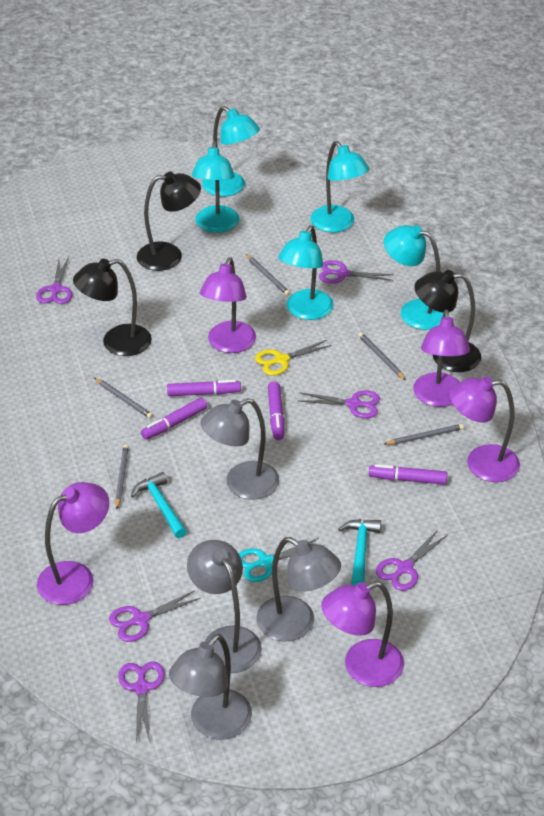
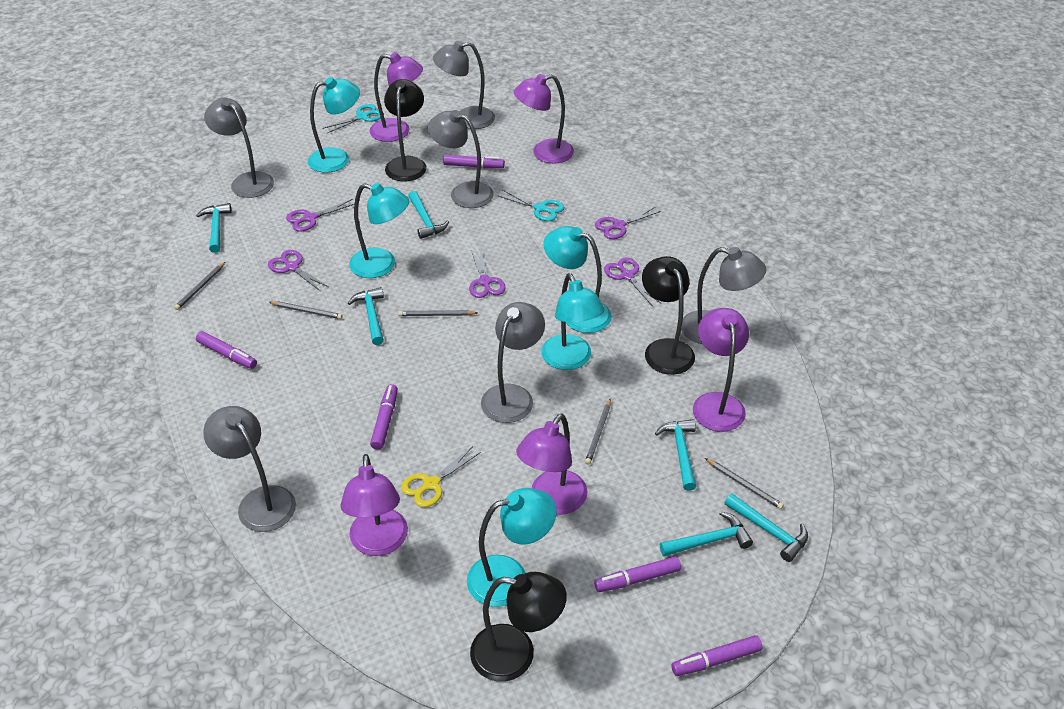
grey lamp: [169,634,252,740] [187,540,262,673] [201,398,280,500] [256,537,341,642] = 4 -> [203,406,296,532] [204,98,274,198] [428,110,494,208] [433,41,495,129] [481,302,545,423] [681,247,766,344] = 6
purple marker: [141,398,207,440] [167,380,241,396] [268,381,284,440] [369,464,447,485] = 4 -> [196,331,257,369] [370,384,398,450] [443,155,505,168] [594,556,681,592] [671,635,762,676] = 5
purple scissors: [36,257,72,304] [109,590,201,642] [118,661,165,742] [299,391,380,418] [319,260,394,283] [376,530,447,591] = 6 -> [268,250,329,292] [286,199,354,232] [469,247,506,298] [595,207,661,239] [604,257,661,307] = 5
turquoise hammer: [131,472,187,538] [338,519,381,586] = 2 -> [196,203,232,253] [348,287,384,345] [408,191,449,239] [655,419,697,491] [660,511,753,556] [725,494,808,562] = 6
turquoise scissors: [239,538,324,582] = 1 -> [322,104,384,133] [497,190,564,221] = 2

